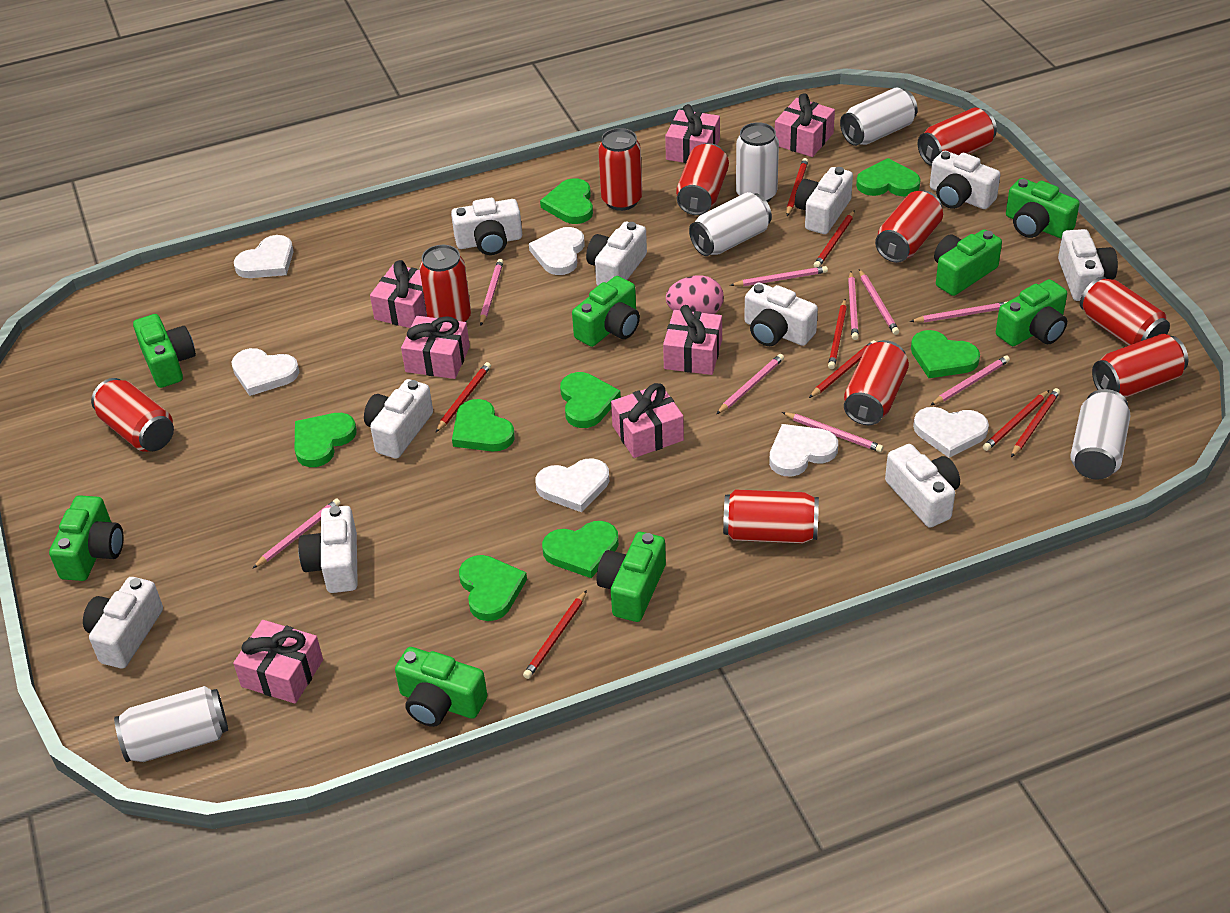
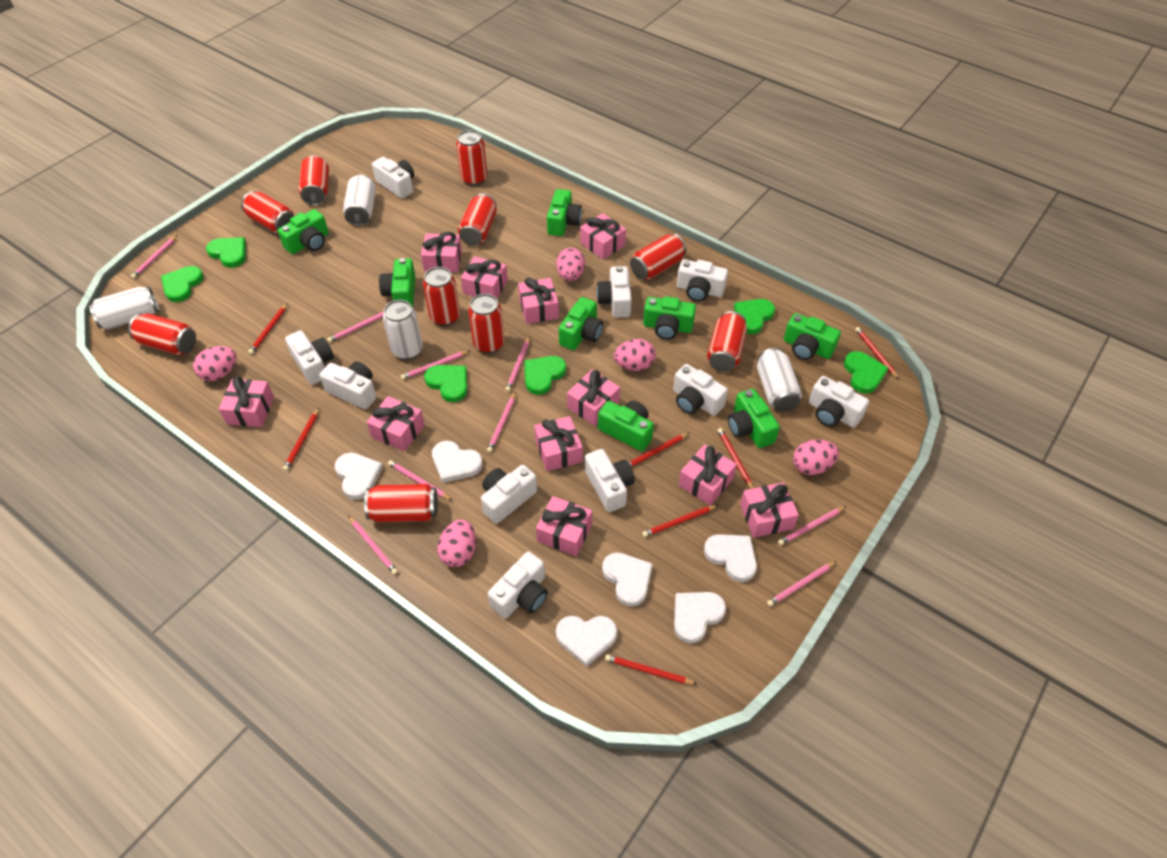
green heart: [294,413,357,467] [452,399,515,452] [459,555,527,621] [540,178,593,224] [542,521,619,578] [560,372,621,428] [856,158,921,196] [911,330,980,378] = 8 -> [161,266,204,302] [206,237,246,268] [424,365,467,402] [524,356,566,395] [734,299,775,334] [844,351,889,393] = 6
pink egg: [666,275,724,314] = 1 -> [193,346,236,381] [437,519,476,567] [556,248,585,281] [614,339,656,371] [793,440,839,475] = 5
pink gift: [233,620,323,704] [370,260,427,328] [401,316,470,379] [611,383,684,458] [663,305,722,375] [665,104,720,163] [775,93,835,157] = 7 -> [219,376,274,427] [367,396,425,451] [421,232,462,272] [461,256,508,299] [518,278,559,324] [534,416,583,471] [536,496,592,556] [567,370,620,426] [580,213,626,260] [679,444,737,506] [740,482,799,538] = 11
red pencil: [436,362,491,432] [523,590,587,679] [786,158,808,216] [809,340,876,398] [814,210,855,268] [828,299,847,369] [983,390,1049,451] [1011,388,1060,457] = 8 -> [248,303,288,355] [283,408,319,471] [605,654,697,685] [628,433,689,467] [642,505,718,537] [718,428,753,489] [855,327,899,379] = 7
white can: [114,686,228,762] [689,192,772,256] [736,122,779,203] [840,88,918,146] [1070,389,1130,480] = 5 -> [89,287,159,330] [343,175,376,226] [383,300,423,360] [757,348,802,412] = 4

